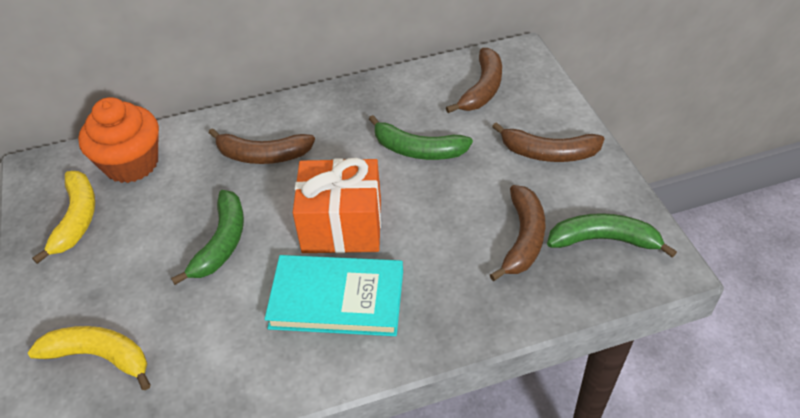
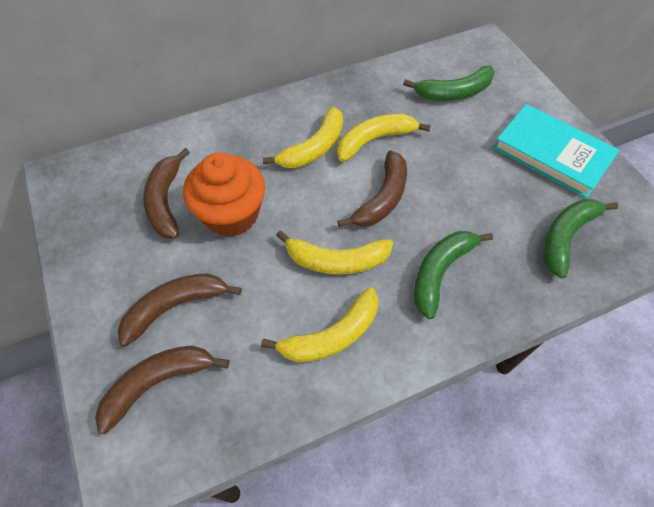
orange gift: [293,158,381,253] = 1 -> none = 0
yellow banana: [28,326,151,390] [32,171,95,264] = 2 -> [261,287,379,362] [263,106,343,168] [276,231,393,275] [337,114,431,162] = 4

